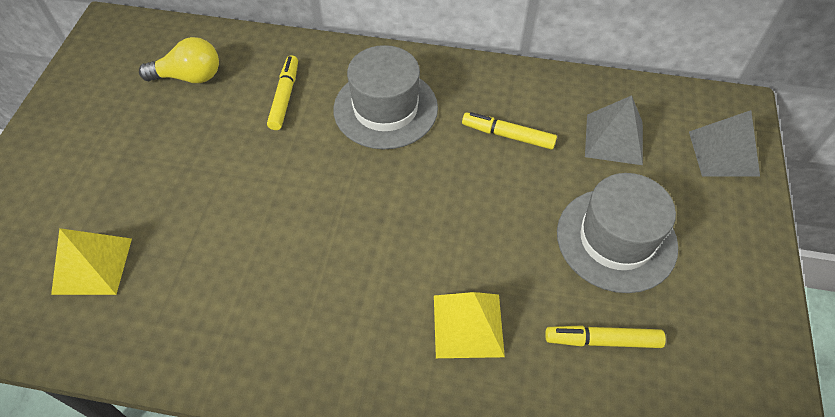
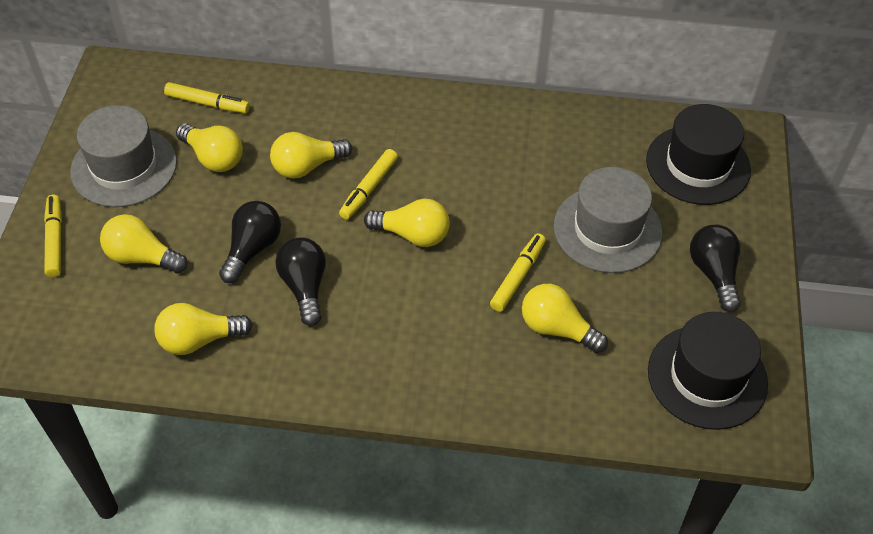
black hat: none = 0 -> [646,104,751,205] [648,312,768,430] = 2
black light bulb: none = 0 -> [219,201,281,283] [275,237,326,326] [690,225,741,312] = 3
grey pyramid: [585,95,643,165] [689,110,760,177] = 2 -> none = 0
yellow light bulb: [139,37,219,83] = 1 -> [100,214,188,273] [154,303,253,355] [176,123,243,172] [270,132,352,179] [364,199,450,247] [522,284,608,353] = 6
yellow marker: [267,55,298,130] [462,112,557,150] [545,325,666,348] = 3 -> [44,195,62,277] [164,82,250,113] [339,149,398,220] [490,233,546,312] = 4
yellow pyramid: [51,228,132,295] [434,292,505,358] = 2 -> none = 0

